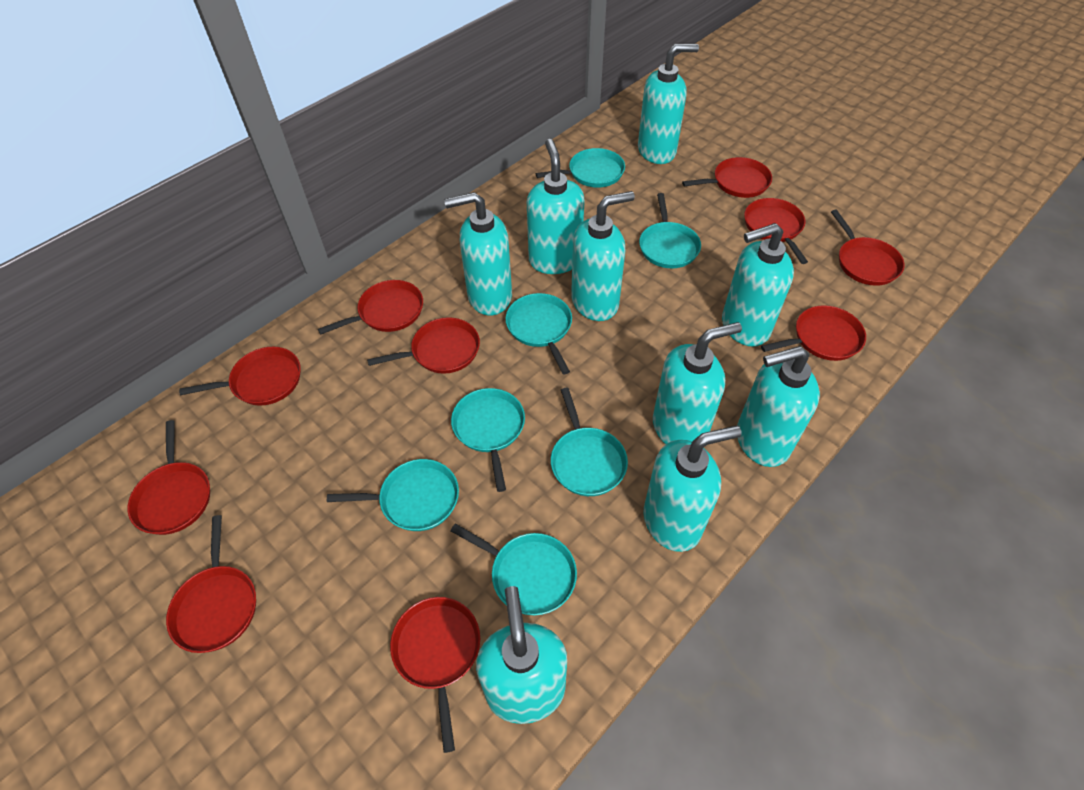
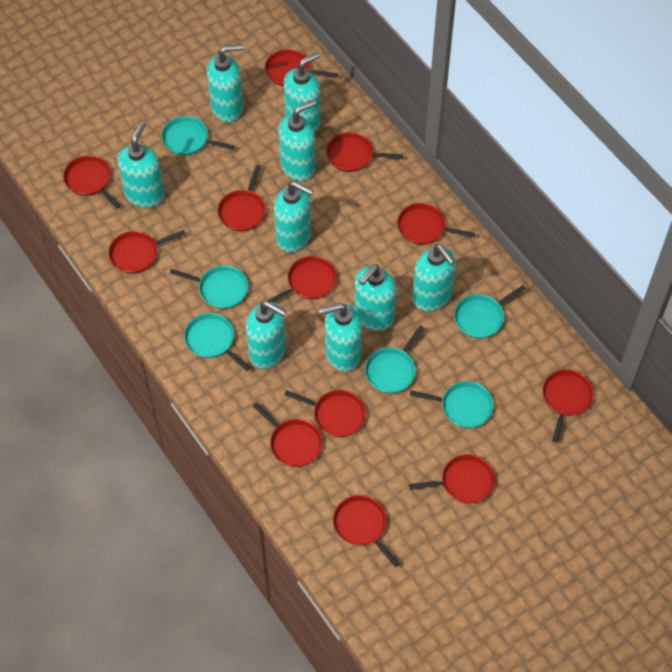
red pan: [127,420,210,535] [166,515,256,653] [179,347,301,406] [318,280,423,335] [367,317,480,374] [390,597,480,753] [682,157,772,198] [744,198,808,264] [761,305,866,361] [831,210,905,286] = 10 -> [63,155,121,209] [108,230,185,273] [218,165,265,231] [253,402,322,467] [265,49,338,86] [268,256,337,303] [284,390,366,437] [326,132,403,172] [333,495,400,567] [397,203,475,245] [409,454,495,504] [542,369,594,443] = 12
turquoise pan: [327,459,459,531] [450,523,577,615] [451,388,525,492] [505,293,572,375] [536,148,625,188] [551,388,628,496] [639,193,701,268] = 7 -> [161,116,234,155] [170,265,248,309] [184,313,250,371] [365,326,424,393] [410,381,494,428] [454,285,526,338] = 6

